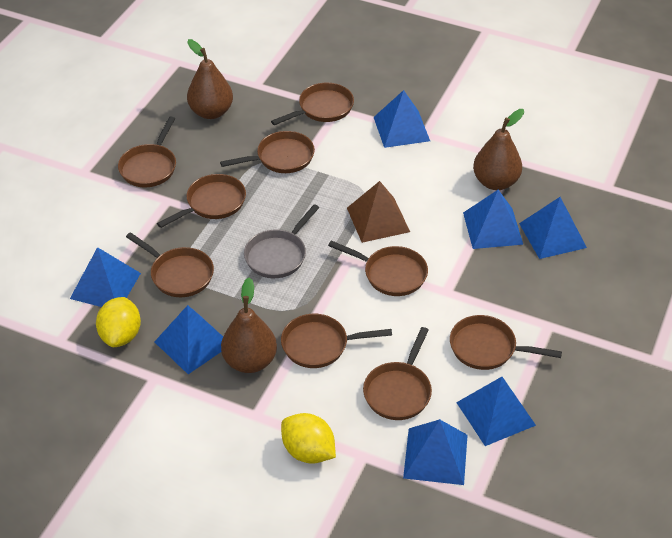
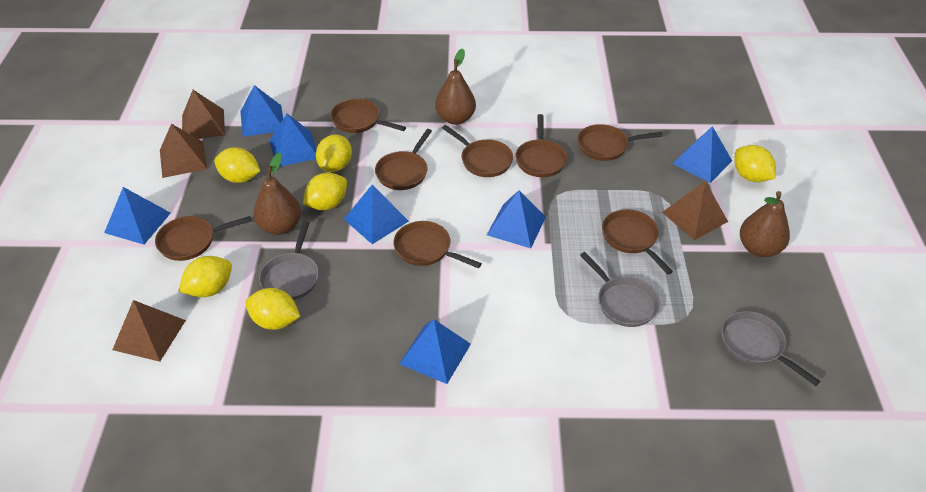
brown pan: [118,117,176,187] [126,232,214,297] [157,174,246,228] [220,131,315,173] [271,83,354,125] [281,314,392,368] [328,241,428,296] [363,327,432,420] [450,315,562,370] = 9 -> [155,216,251,261] [330,98,406,133] [375,129,432,190] [393,221,482,268] [442,125,513,177] [515,114,567,177] [577,124,663,161] [602,209,673,275] = 8
brown pyramid: [347,181,410,243] = 1 -> [112,300,186,362] [160,124,207,178] [182,90,225,139] [662,181,728,240] = 4
grey pan: [244,204,319,278] = 1 -> [259,221,319,300] [580,252,660,327] [721,311,820,386] = 3
yellow lemon: [96,297,141,347] [281,413,336,464] = 2 -> [179,256,232,297] [214,147,260,183] [245,288,300,330] [303,173,347,210] [316,135,352,172] [734,145,776,182] = 6

